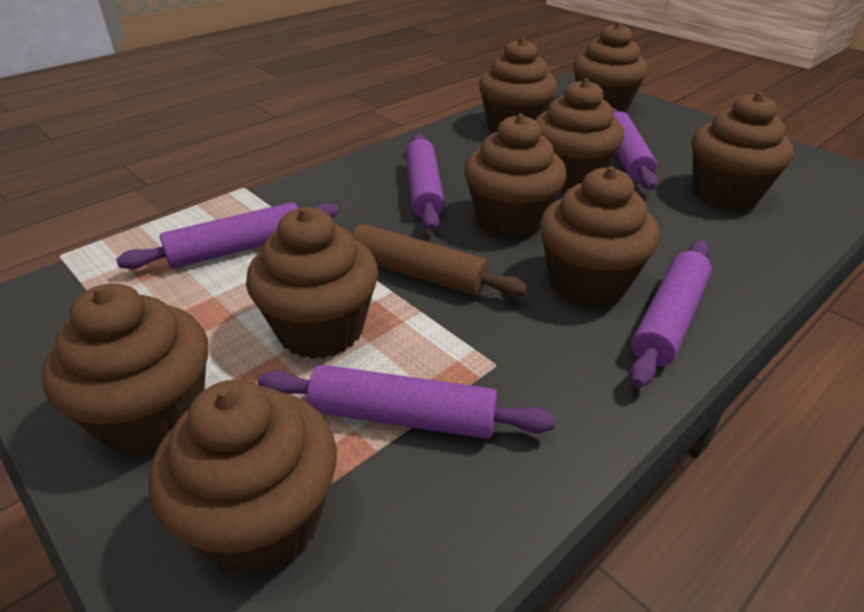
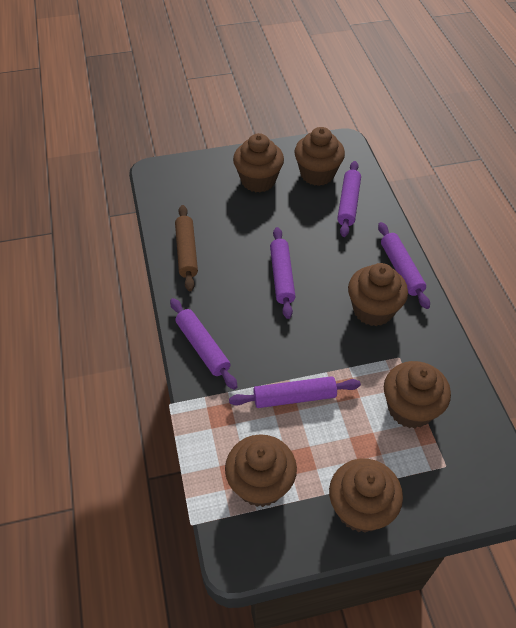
brown cupcake: [42,283,208,456] [149,380,337,576] [246,207,378,359] [464,114,567,239] [479,37,557,133] [535,78,624,191] [540,167,660,307] [573,22,648,113] [692,92,794,210] = 9 -> [225,434,297,507] [233,133,284,193] [294,127,345,186] [329,458,403,533] [348,263,408,326] [384,361,451,428] = 6

